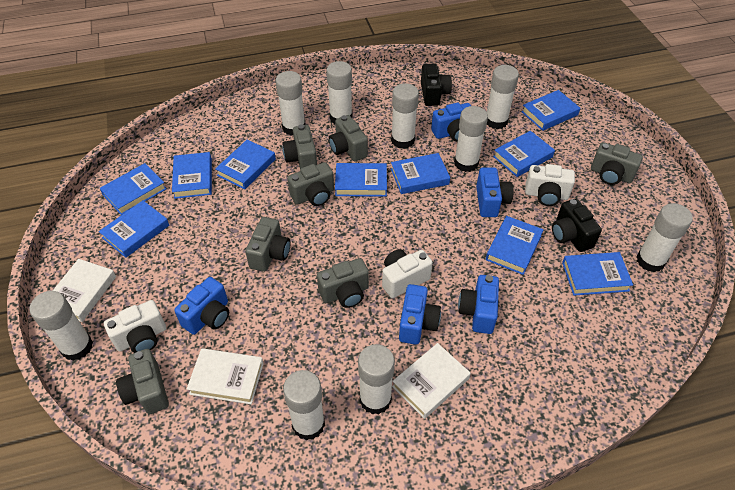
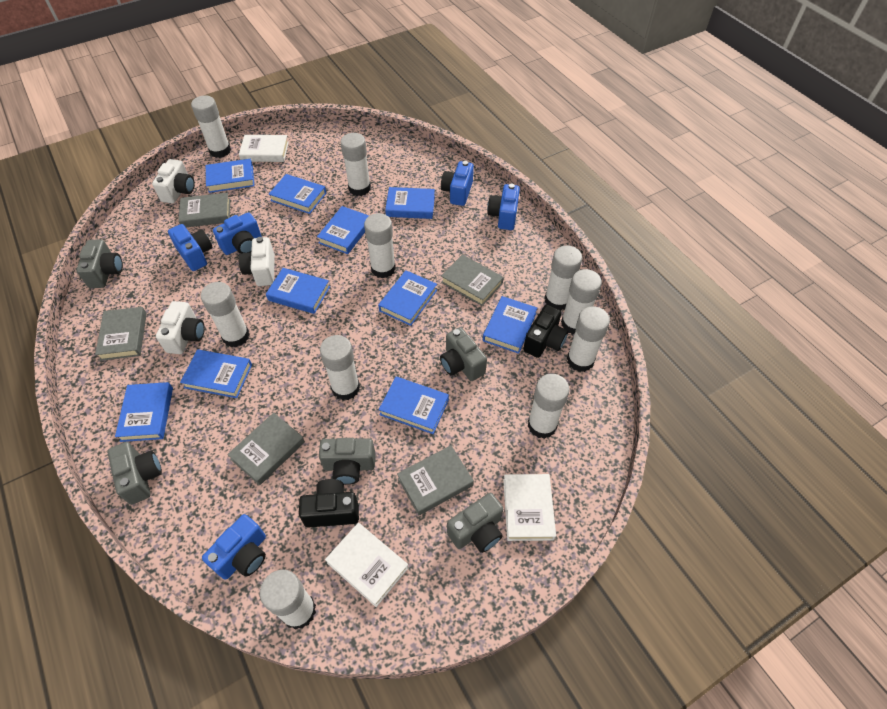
grey book: none = 0 -> [95,307,147,361] [178,193,230,227] [227,413,305,485] [397,445,474,515] [441,254,504,306] = 5
grey camera: [116,349,169,414] [245,217,291,272] [282,124,317,170] [287,162,334,206] [317,258,369,308] [329,115,368,162] [591,142,643,185] = 7 -> [76,239,123,288] [107,442,162,505] [319,438,376,485] [440,327,487,381] [447,493,503,553] = 5
white glue stick: [30,291,93,361] [275,71,306,136] [283,370,325,441] [326,61,353,124] [358,344,395,415] [391,83,419,149] [454,106,488,172] [487,65,519,129] [636,203,693,272] = 9 -> [191,95,231,158] [201,282,250,347] [260,570,316,630] [320,335,360,400] [341,133,371,196] [364,213,396,279] [528,374,570,439] [545,245,582,310] [561,269,602,335] [567,306,610,372] = 10

